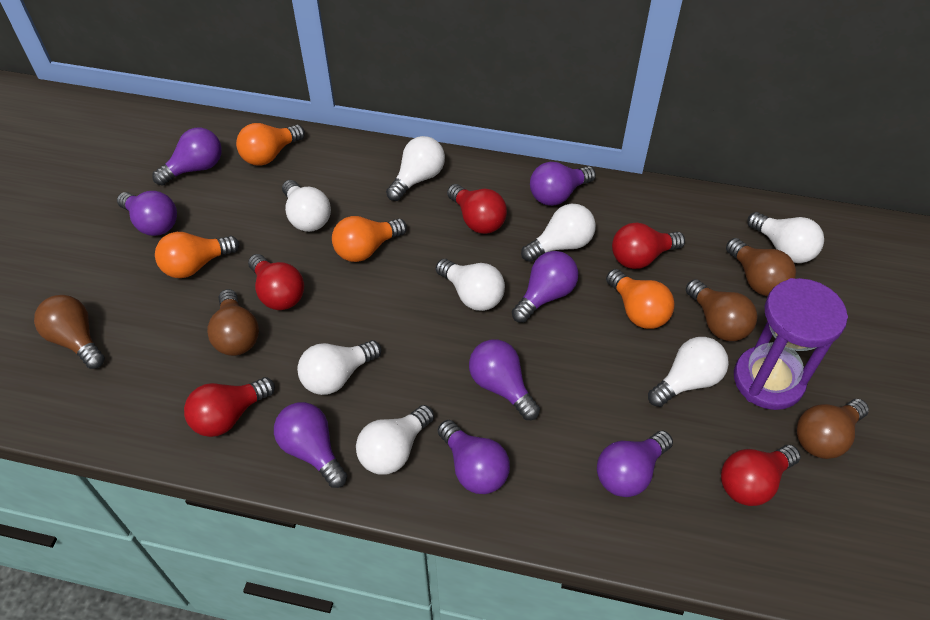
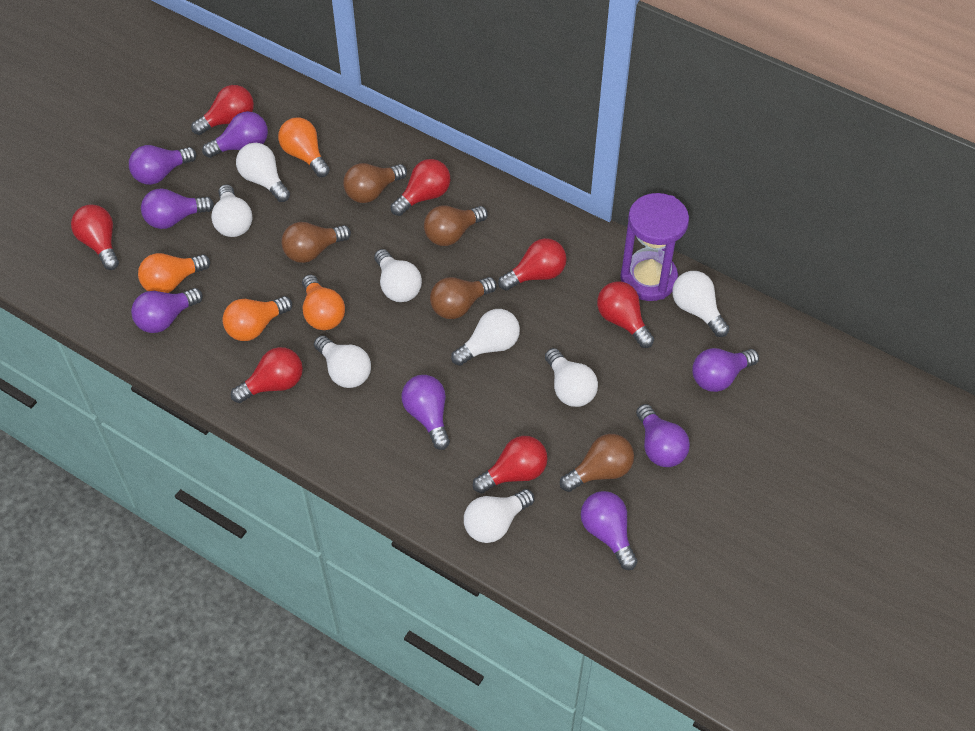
red light bulb: [184,377,275,437] [248,254,304,310] [447,184,507,234] [612,223,685,269] [721,445,800,506] = 5 -> [71,204,119,270] [191,85,254,135] [231,347,303,403] [391,159,450,216] [473,436,548,494] [498,238,567,291] [597,281,654,348] = 7

